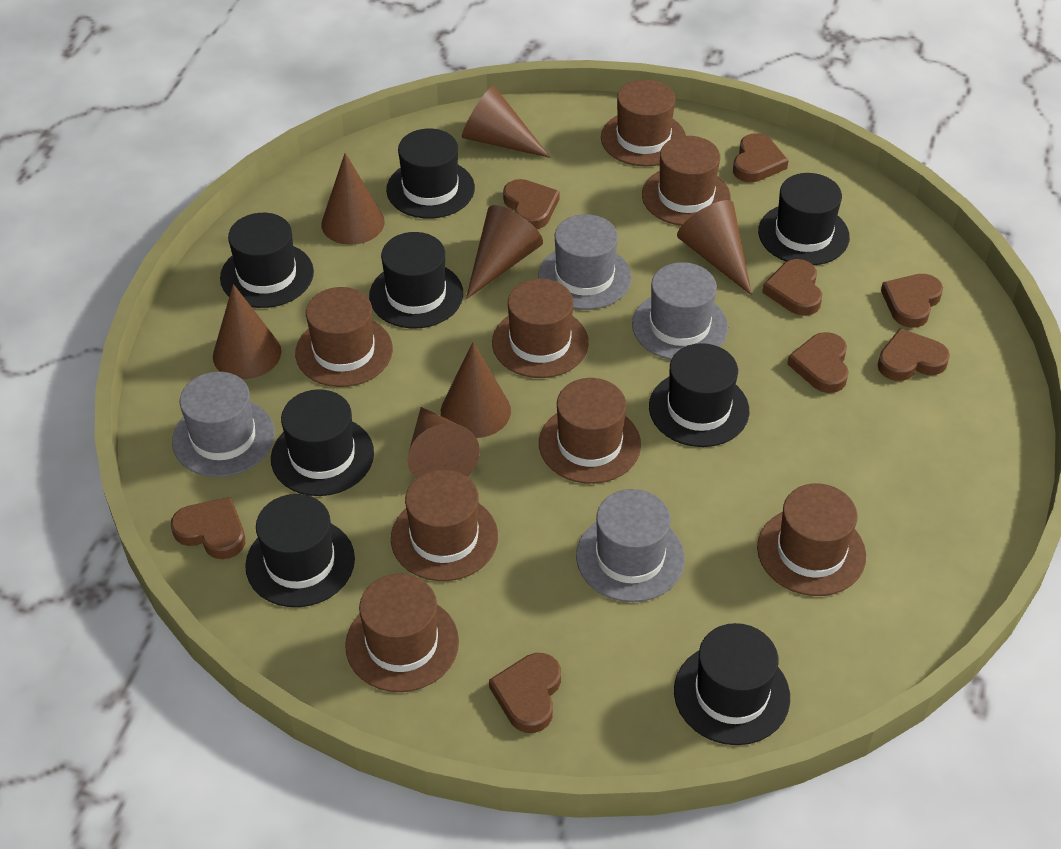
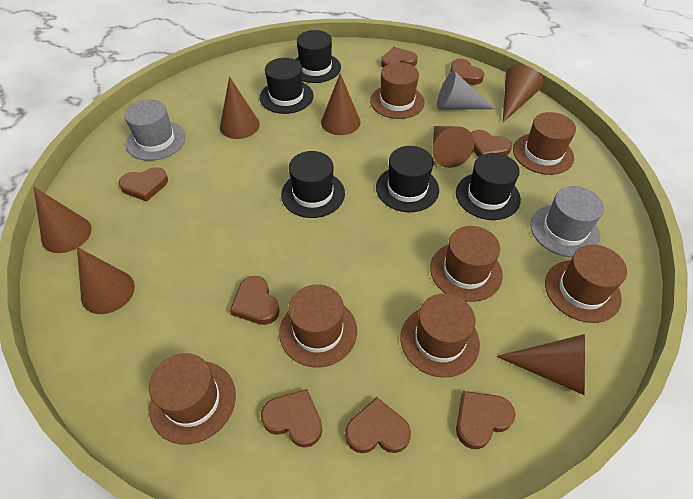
black hat: [220,213,314,308] [245,494,355,607] [271,389,374,496] [369,232,463,329] [386,129,475,218] [649,343,749,447] [674,623,790,745] [758,173,850,265] = 8 -> [260,58,313,114] [281,151,345,218] [295,30,341,83] [376,146,439,212] [456,153,521,220] = 5
brown hat: [295,287,393,387] [345,574,459,692] [391,470,498,581] [492,279,589,378] [539,378,641,484] [601,79,686,166] [642,136,731,226] [757,483,866,596] = 8 -> [149,353,236,444] [279,284,357,367] [370,62,425,119] [400,293,480,378] [430,226,503,302] [513,112,576,175] [545,245,627,323] = 7
grey cone: none = 0 -> [437,71,495,109] = 1
grey hat: [172,372,275,477] [538,214,631,310] [576,489,685,602] [632,262,728,360] = 4 -> [124,100,186,161] [530,186,604,257] = 2

